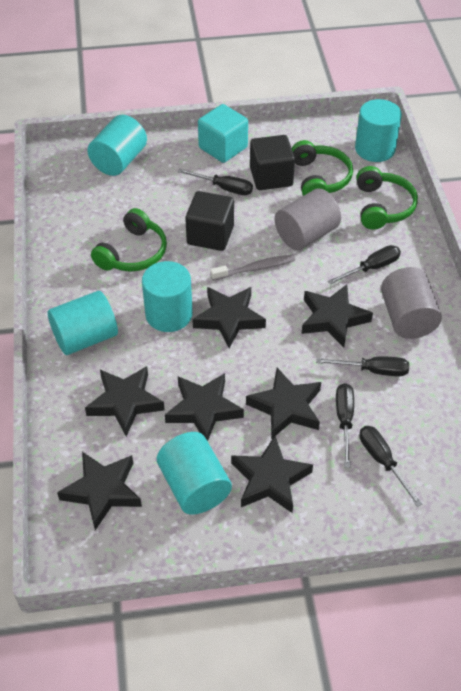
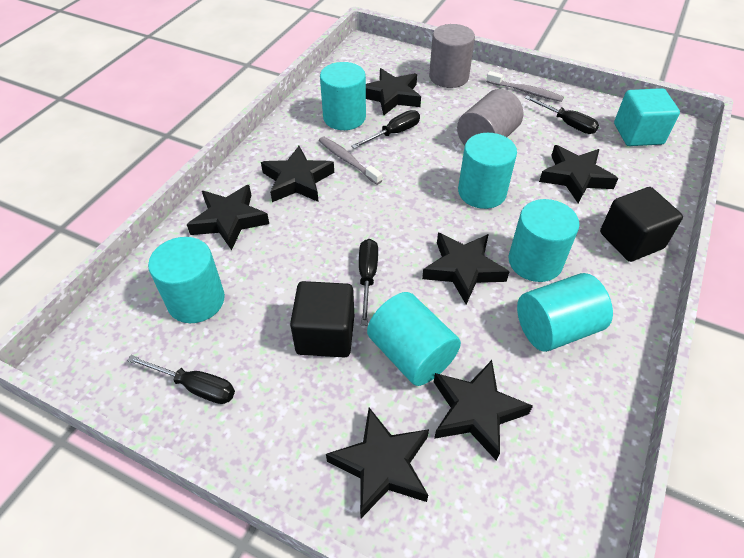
black screwdriver: [178,169,253,195] [316,356,409,376] [328,245,401,285] [336,383,354,468] [360,426,422,507] = 5 -> [127,355,235,404] [351,110,420,149] [359,239,378,325] [525,96,599,134] = 4
green headphones: [91,208,167,272] [292,140,353,196] [356,166,418,230] = 3 -> none = 0
grey toothbrush: [211,255,295,281] = 1 -> [319,137,382,185] [486,71,564,102] = 2
turquoise cylinder: [48,291,118,355] [87,115,147,176] [142,261,193,332] [157,432,232,515] [355,99,402,162] = 5 -> [148,237,225,323] [320,62,366,130] [367,292,461,386] [458,133,517,209] [508,199,579,282] [517,273,613,352] = 6

